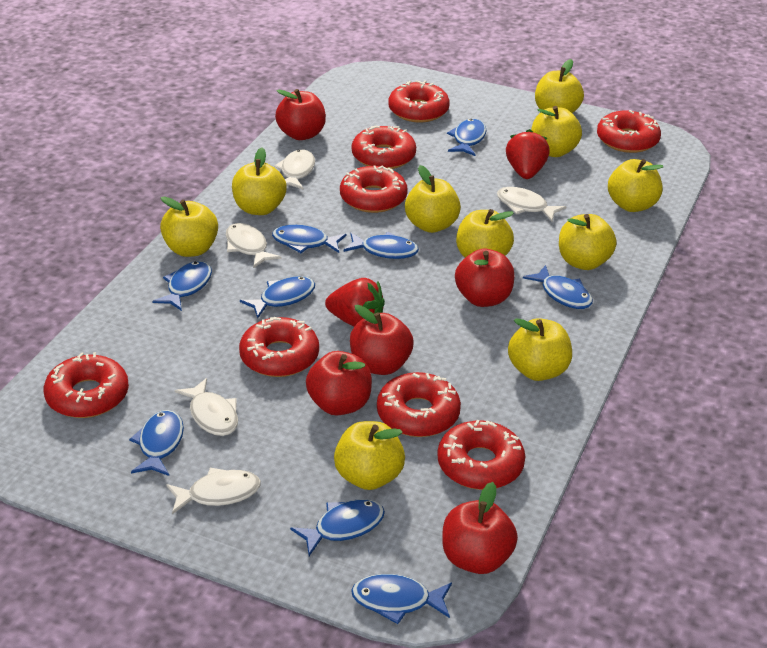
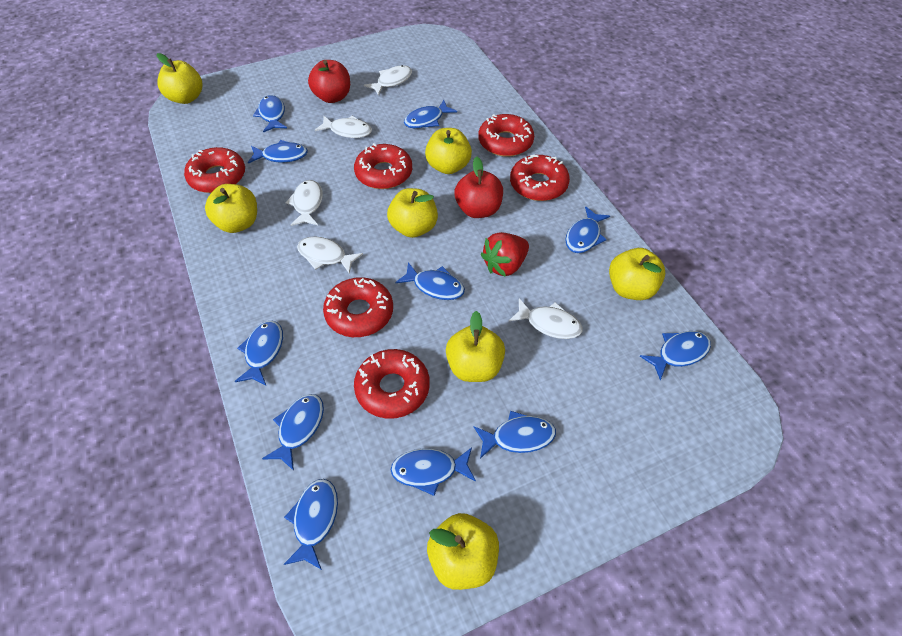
blue fish: [129,410,184,476] [152,261,212,311] [240,276,315,318] [272,225,347,253] [290,499,385,556] [343,232,419,259] [351,574,452,624] [447,119,487,156] [523,265,593,309] = 9 -> [235,321,283,386] [248,140,308,164] [253,95,287,133] [262,394,324,471] [283,479,338,570] [391,447,476,496] [395,262,465,300] [404,100,457,128] [474,411,556,459] [565,206,610,253] [640,331,711,381] = 11
red apple: [275,89,326,140] [306,351,372,415] [350,305,414,375] [442,482,518,574] [455,249,514,307] = 5 -> [308,60,350,103] [454,156,503,218] = 2
red donut: [44,352,129,418] [239,317,319,377] [340,165,408,213] [352,126,416,169] [377,372,461,437] [388,81,450,123] [437,420,525,490] [597,110,661,153] = 8 -> [184,147,245,193] [323,277,393,337] [354,143,412,189] [354,349,430,419] [478,114,534,157] [510,155,570,201] = 6
red strawberry: [325,278,385,326] [506,129,550,179] = 2 -> [481,232,529,277] = 1
yellow apple: [160,197,218,257] [232,148,287,215] [334,421,405,490] [405,165,461,233] [456,209,514,257] [508,318,572,381] [531,106,582,157] [535,59,584,113] [559,214,617,270] [608,159,663,212] = 10 -> [157,53,202,104] [205,184,257,233] [387,188,438,238] [425,128,472,174] [427,513,499,590] [446,311,505,382] [609,248,665,300] = 7

